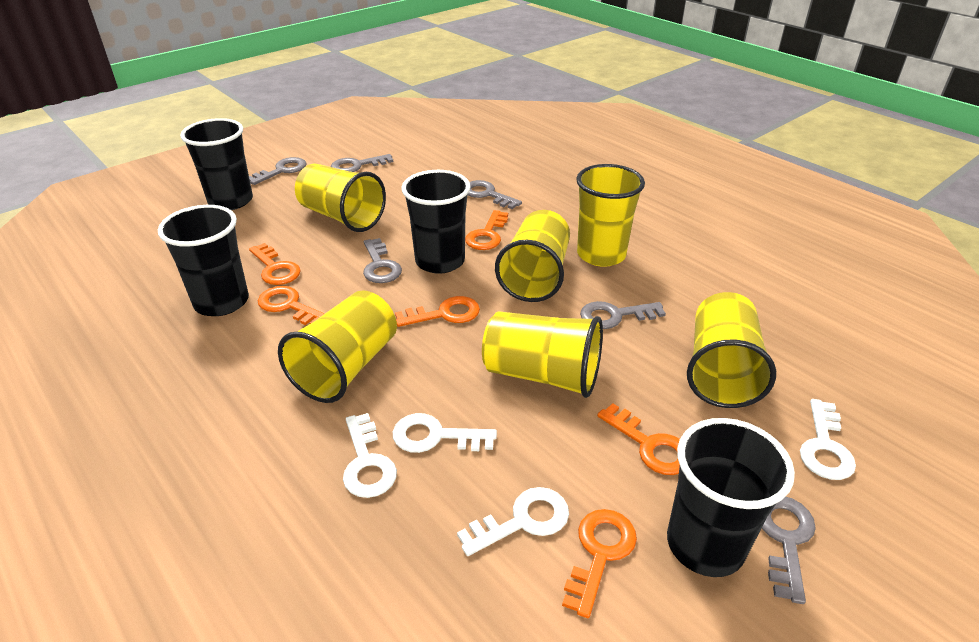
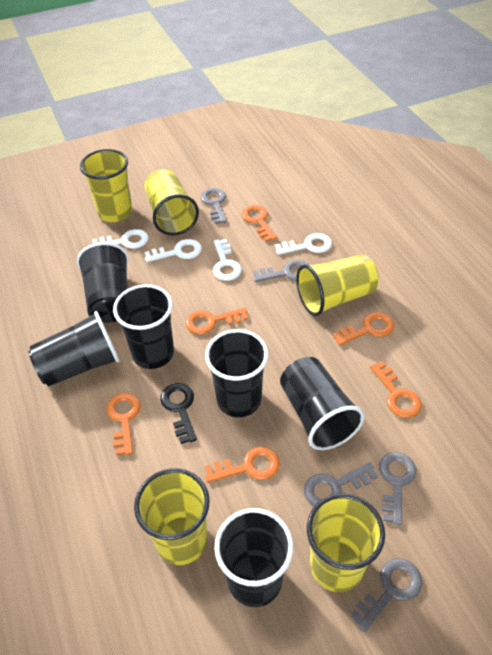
black cup: [158,205,249,316] [180,118,253,210] [401,170,471,274] [667,418,795,577] = 4 -> [28,311,120,386] [77,242,128,323] [113,284,174,369] [205,329,268,417] [214,508,293,607] [280,357,365,450] = 6
black key: none = 0 -> [160,383,197,444] = 1
grey key: [249,157,307,185] [331,154,393,172] [363,238,402,283] [467,180,522,209] [580,301,666,329] [761,497,816,604] = 6 -> [200,188,227,224] [253,260,309,282] [304,462,378,506] [350,558,422,632] [379,452,416,525] = 5
yellow cup: [278,290,397,403] [295,164,386,232] [482,311,603,398] [495,210,570,302] [576,164,645,267] [687,292,776,408] = 6 -> [80,149,132,222] [134,468,210,565] [145,169,199,235] [296,254,379,316] [307,493,385,592] = 5

